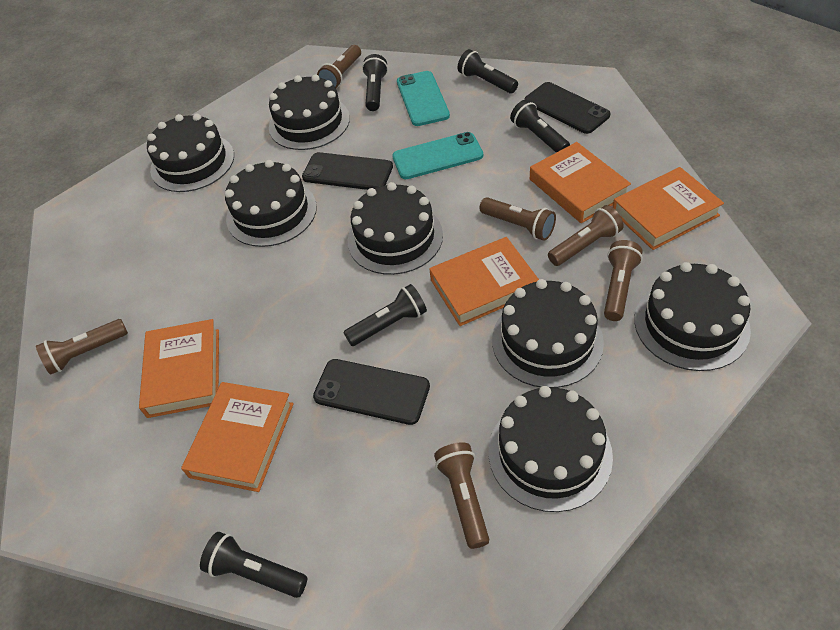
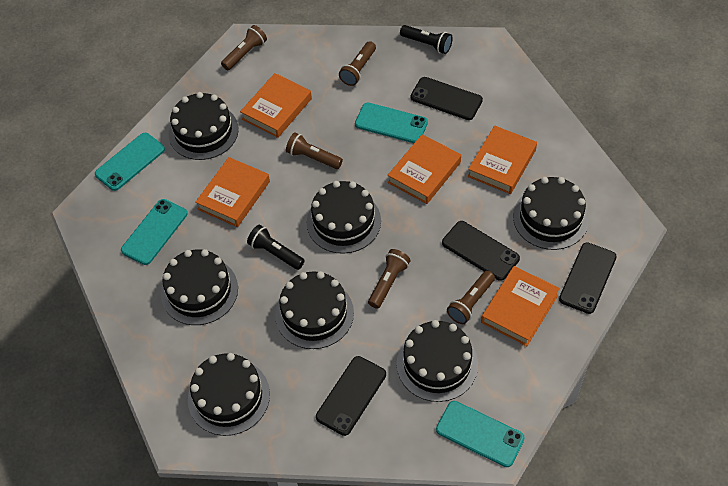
black flashlight: [200,532,307,598] [343,284,427,346] [362,54,388,111] [458,49,518,93] [510,100,570,153] = 5 -> [247,225,305,270] [400,25,453,54] = 2
black phone: [302,152,393,190] [313,359,430,425] [525,82,611,134] = 3 -> [316,356,386,436] [410,77,483,120] [442,221,520,281] [559,242,617,314] = 4
brown flashlight: [36,319,128,375] [317,45,361,88] [434,442,489,549] [479,197,556,241] [548,205,624,266] [604,240,643,321] = 6 -> [221,25,267,70] [286,133,343,169] [339,41,376,86] [368,249,410,309] [447,271,495,324] = 5
turquoise phone: [392,132,483,179] [397,71,450,126] = 2 -> [95,133,165,191] [121,199,188,265] [355,103,428,143] [436,401,525,467] = 4

